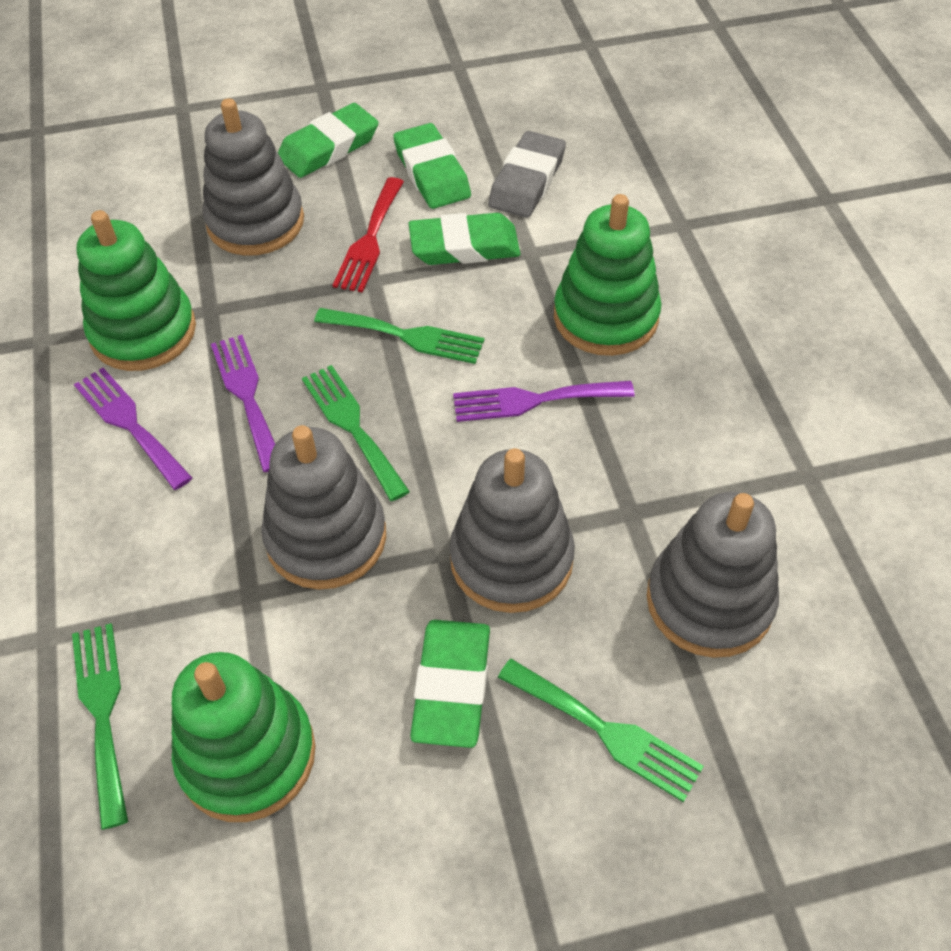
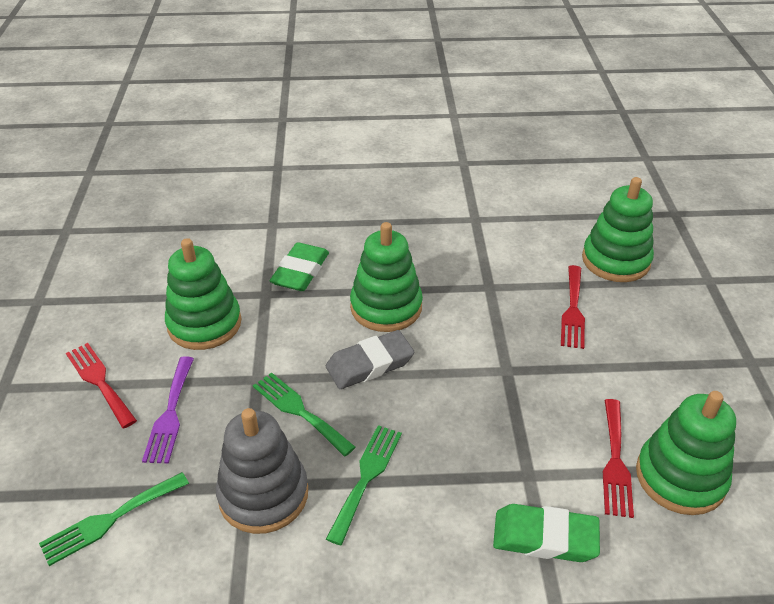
green eraser: [278,103,379,178] [393,123,471,209] [409,213,521,265] [410,620,490,748] = 4 -> [270,242,329,291] [493,504,600,562] = 2
green fork: [72,623,128,830] [302,365,410,501] [314,308,484,364] [498,659,704,802] = 4 -> [39,472,189,566] [253,372,356,457] [326,425,402,545] = 3
green stacking toy: [76,210,196,371] [172,652,316,822] [554,194,661,356] = 3 -> [165,238,242,350] [350,222,423,332] [582,177,654,282] [636,391,736,515] = 4
grey stacking toy: [202,98,304,256] [261,425,386,589] [449,448,575,613] [647,492,779,658] = 4 -> [216,408,308,534] = 1
purple fork: [74,368,192,490] [211,335,275,472] [453,381,635,422] = 3 -> [142,356,194,464] = 1
red fork: [333,177,404,293] = 1 -> [66,343,137,428] [561,265,585,349] [603,399,634,518] = 3

